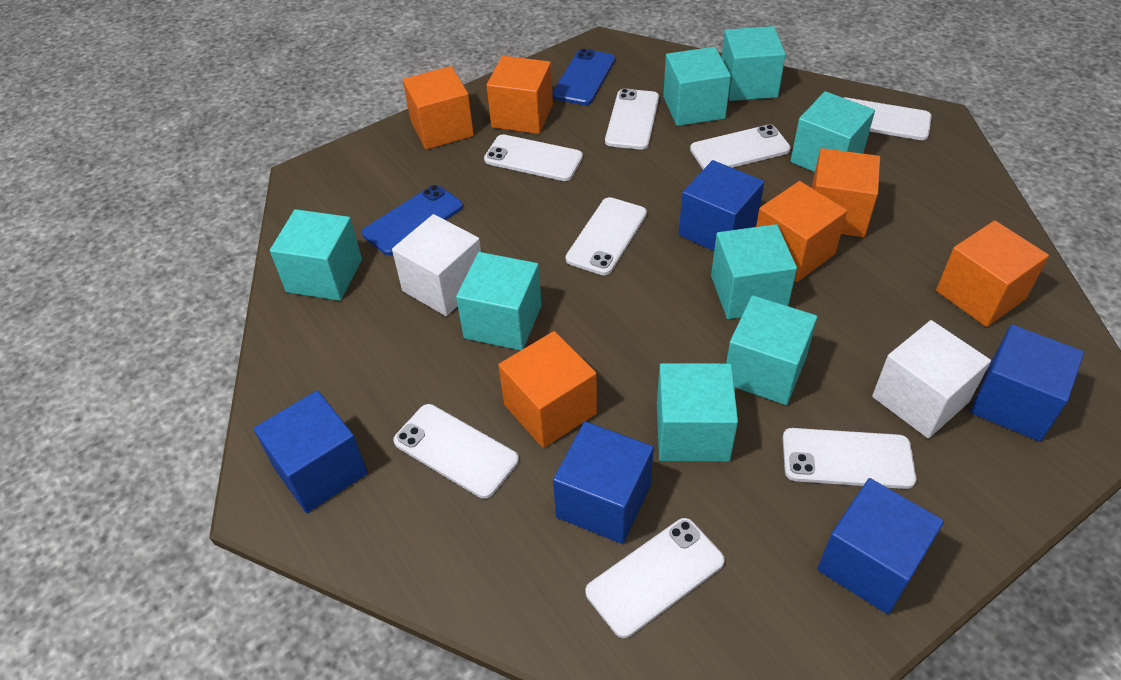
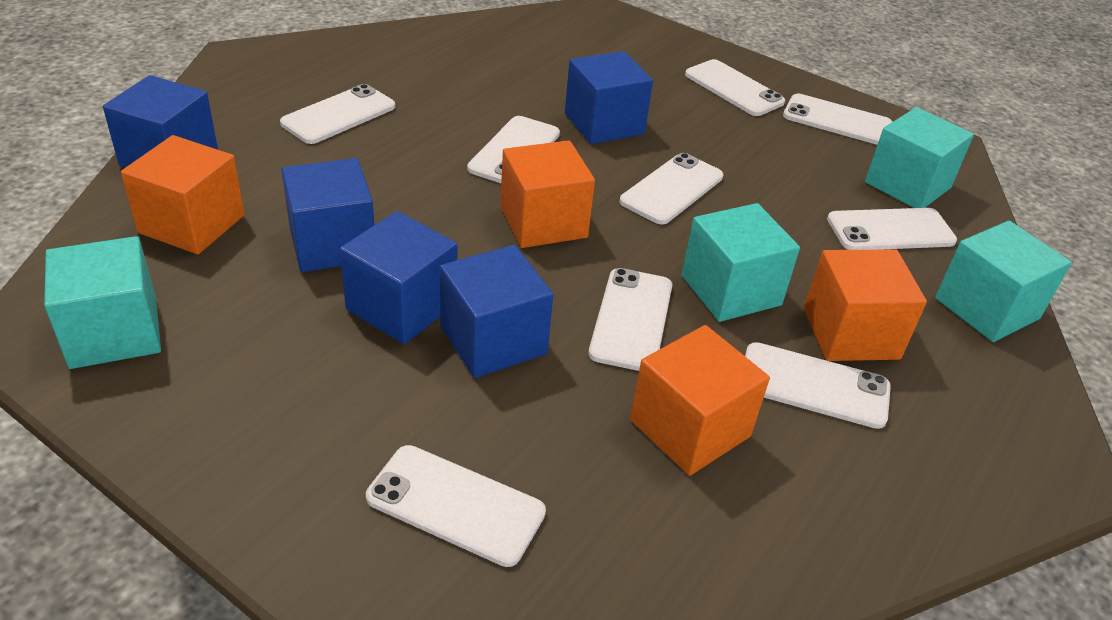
blue phone: [362,185,463,255] [552,49,615,105] = 2 -> none = 0
orange cube: [403,66,474,150] [487,56,553,134] [499,331,597,448] [756,181,847,282] [811,148,880,237] [936,220,1049,327] = 6 -> [121,135,245,254] [500,140,595,248] [630,325,770,476] [804,250,927,361] = 4
turquoise cube: [270,209,362,301] [456,252,542,351] [657,363,738,462] [663,47,731,126] [711,224,797,319] [722,26,786,101] [726,295,818,405] [791,91,875,172] = 8 -> [44,236,161,369] [681,203,800,322] [865,107,974,208] [935,221,1072,342] = 4
white cube: [392,214,481,316] [872,320,991,438] = 2 -> none = 0
white phone: [393,404,519,499] [484,134,583,181] [565,197,647,275] [585,518,725,638] [605,89,659,150] [690,124,791,169] [783,428,916,489] [844,97,932,140] = 8 -> [280,84,395,144] [366,445,546,567] [467,116,560,183] [588,268,672,371] [619,153,723,224] [685,59,785,116] [745,342,891,429] [783,94,892,145] [827,208,957,250] = 9

